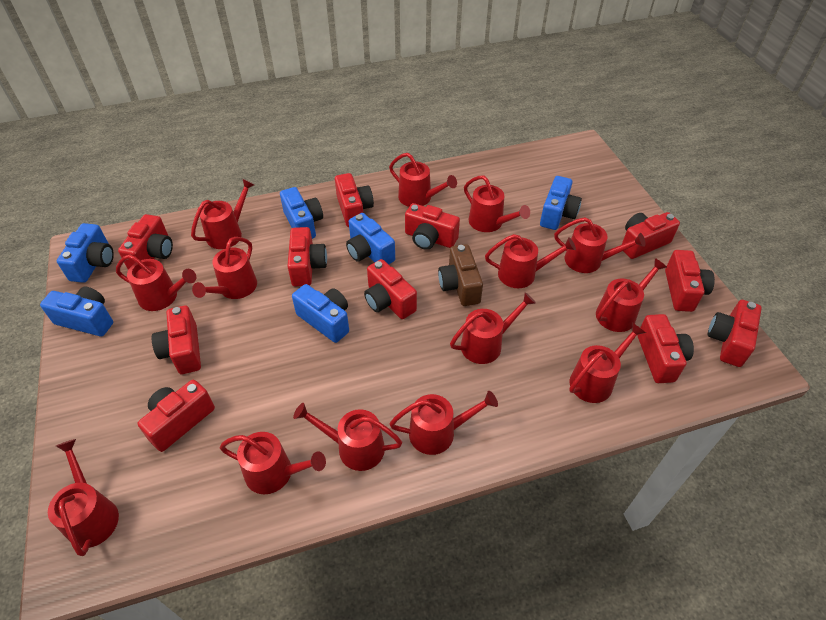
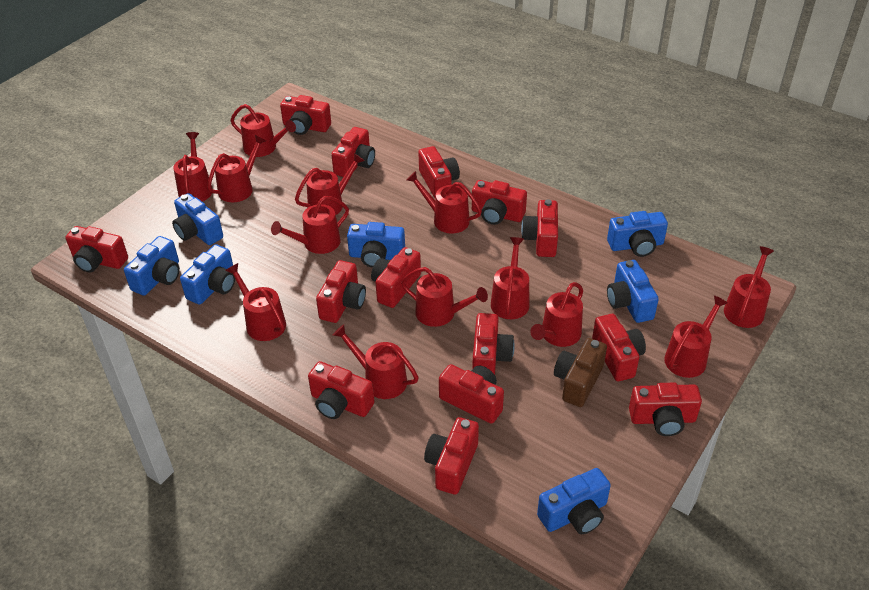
blue camera: [40,286,113,336] [57,223,114,283] [280,187,323,239] [292,284,349,343] [346,213,395,264] [540,176,582,230] = 6 -> [124,236,180,296] [172,193,223,245] [180,244,235,305] [347,222,405,268] [537,468,611,534] [607,211,668,257] [607,260,659,323] = 7
red camera: [118,214,173,270] [137,380,215,452] [152,306,201,374] [287,227,327,287] [335,173,374,227] [364,259,417,319] [405,203,460,250] [622,212,680,259] [637,314,694,383] [665,250,715,312] [708,300,762,367] = 11 -> [65,226,128,273] [280,95,331,135] [308,361,375,419] [316,260,366,323] [331,127,375,177] [371,247,421,308] [418,146,460,198] [424,417,479,495] [439,364,504,424] [472,180,527,225] [472,313,515,375] [521,199,558,257] [592,314,646,381] [629,382,702,436] = 14
red watering can: [48,439,119,556] [116,254,197,311] [191,179,254,249] [192,237,257,299] [219,432,326,494] [293,403,402,471] [389,153,457,207] [389,391,498,455] [450,292,536,364] [464,176,530,232] [485,234,576,288] [554,217,645,273] [569,323,646,403] [596,258,667,332] = 14 -> [173,132,213,201] [207,135,266,202] [225,263,286,341] [230,104,296,157] [271,196,349,254] [295,153,365,215] [333,324,419,399] [401,267,488,327] [407,171,482,233] [491,237,529,319] [530,282,583,347] [664,295,728,378] [724,246,774,328] = 13

